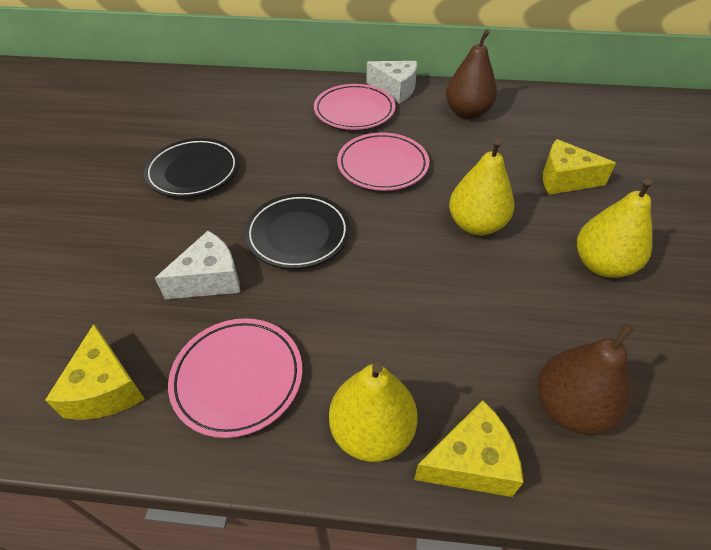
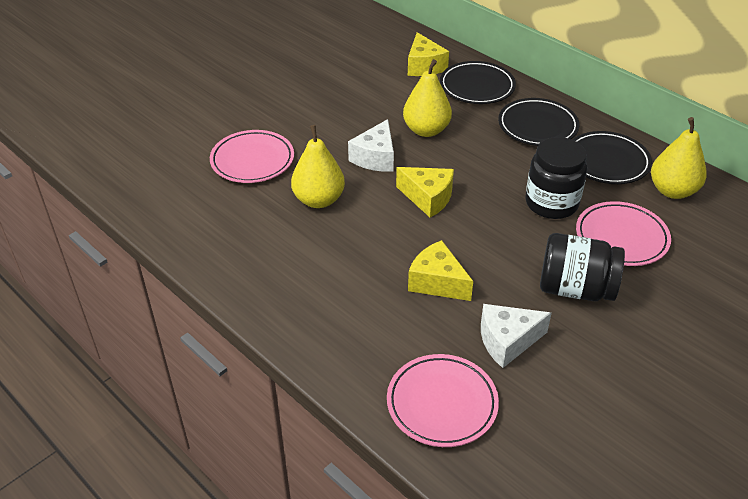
black jar: none = 0 -> [526,137,587,219] [540,233,625,301] = 2
black plate: [144,138,239,198] [245,194,350,269] = 2 -> [440,61,516,104] [498,98,579,146] [572,131,652,184] = 3
brown pear: [446,30,497,119] [537,323,635,435] = 2 -> none = 0

